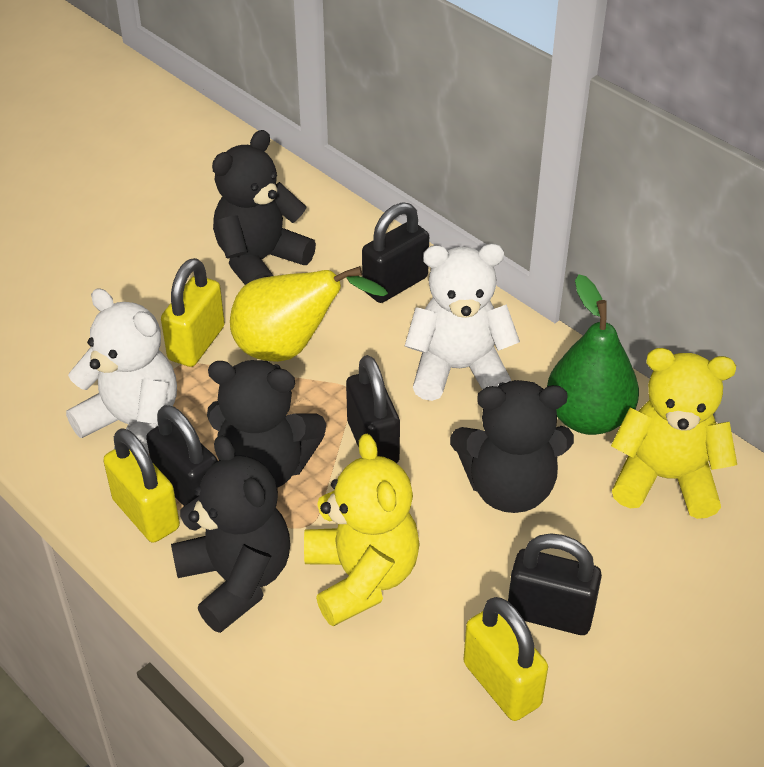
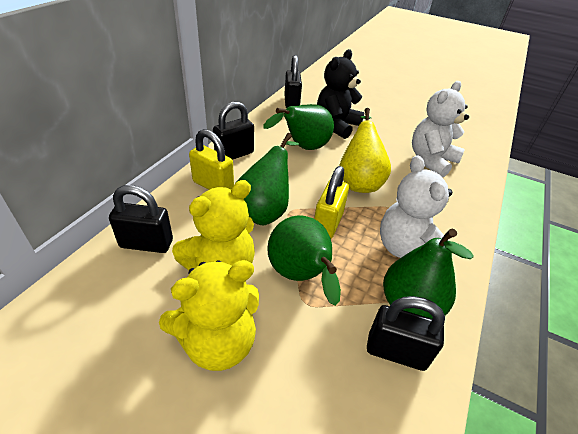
black teddy bear: [171,435,290,633] [207,360,326,488] [212,130,316,285] [450,380,574,513] = 4 -> [317,49,364,139] = 1
green pear: [547,274,639,435] = 1 -> [237,133,299,226] [263,104,334,150] [267,215,341,306] [383,229,474,319] = 4
yellow padlock: [103,428,180,543] [161,258,225,367] [463,597,548,721] = 3 -> [189,129,234,190] [314,166,349,239] = 2

